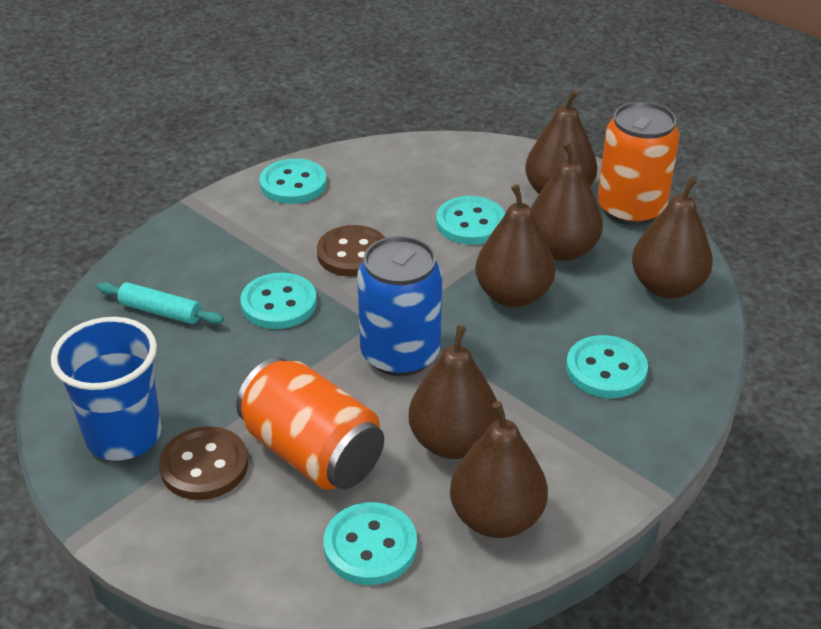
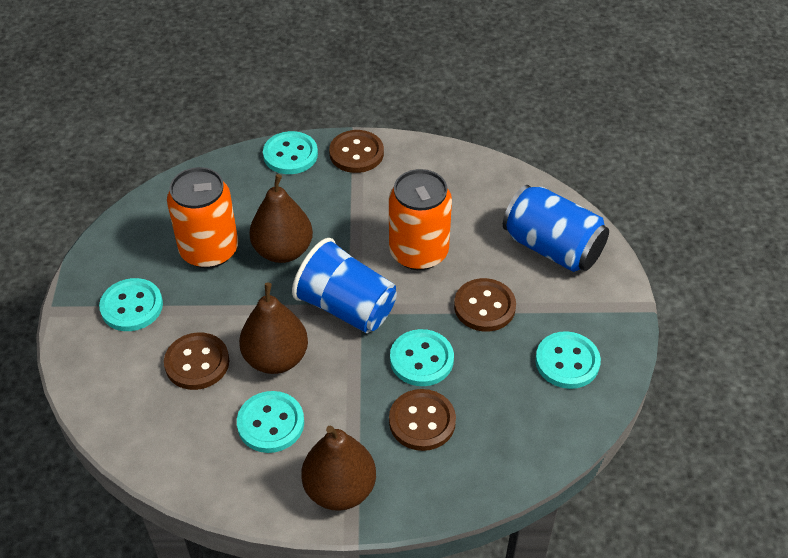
brown button: [159,426,248,500] [317,225,386,277] = 2 -> [164,332,229,390] [329,130,384,173] [389,389,456,451] [454,278,516,332] = 4
brown pear: [409,325,499,459] [450,401,548,538] [475,185,555,307] [525,90,597,194] [531,142,603,261] [632,177,713,299] = 6 -> [239,283,308,374] [249,174,313,263] [301,425,376,511] = 3
turquoise rolling pin: [97,282,224,325] = 1 -> none = 0

